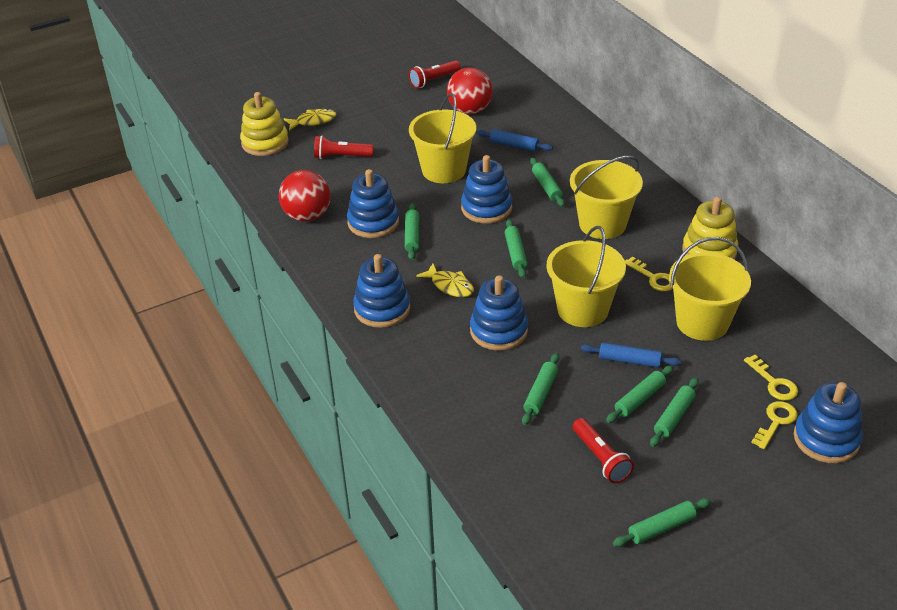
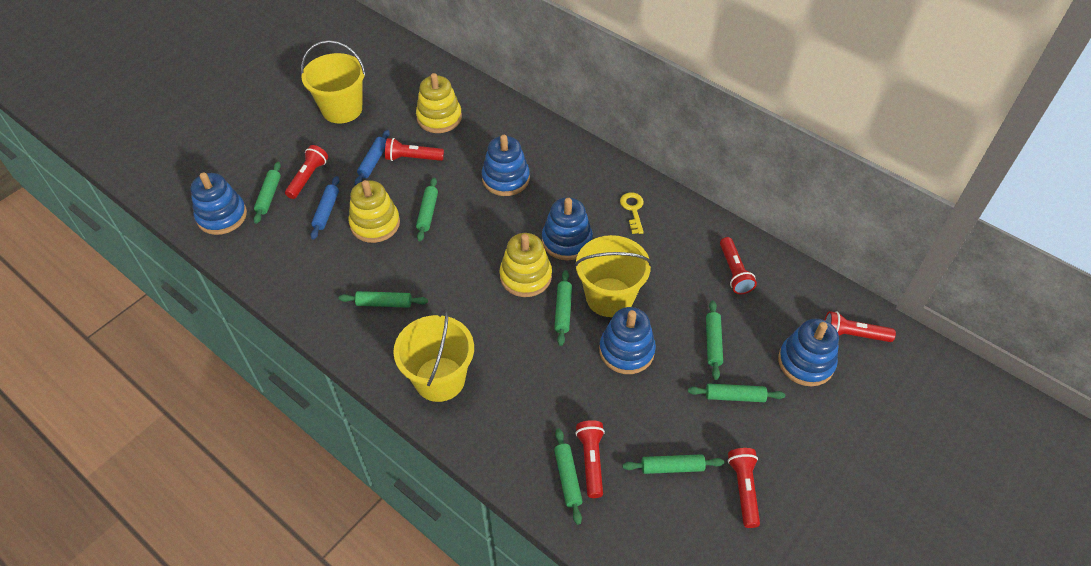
green rolling pin: [405,203,419,260] [505,219,528,278] [522,353,559,425] [530,158,565,207] [606,365,674,423] [613,498,711,547] [650,378,699,447] = 7 -> [253,162,281,224] [339,291,428,308] [416,177,438,241] [554,270,572,346] [554,429,583,525] [623,454,724,474] [688,384,785,402] [706,300,723,380] = 8
red ball: [279,170,331,222] [447,67,493,114] = 2 -> none = 0
red flashlight: [314,135,373,159] [409,60,461,88] [573,418,634,483] = 3 -> [285,145,328,199] [385,138,444,161] [575,420,605,498] [720,237,757,294] [728,448,760,528] [825,311,896,342] = 6
yellow bucket: [409,93,476,183] [546,226,626,327] [570,156,643,239] [669,237,751,341] = 4 -> [301,40,366,124] [393,309,474,402] [574,235,652,317] = 3
yellow fish: [284,109,336,131] [416,263,474,297] = 2 -> none = 0
yellow key: [625,256,673,291] [744,355,798,401] [751,401,797,449] = 3 -> [620,192,644,234] = 1
yellow stacking toy: [240,92,289,156] [682,197,738,260] = 2 -> [348,180,400,243] [416,73,462,133] [500,233,552,297] = 3

